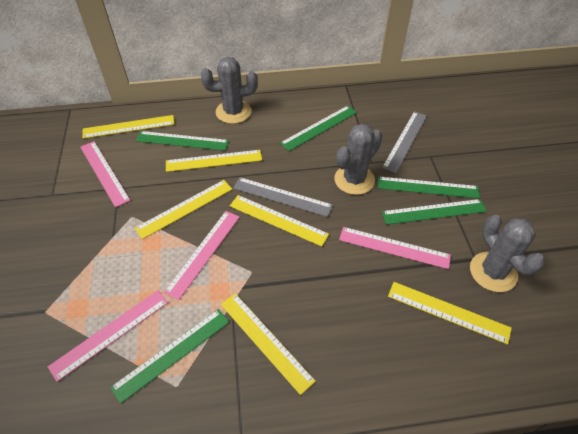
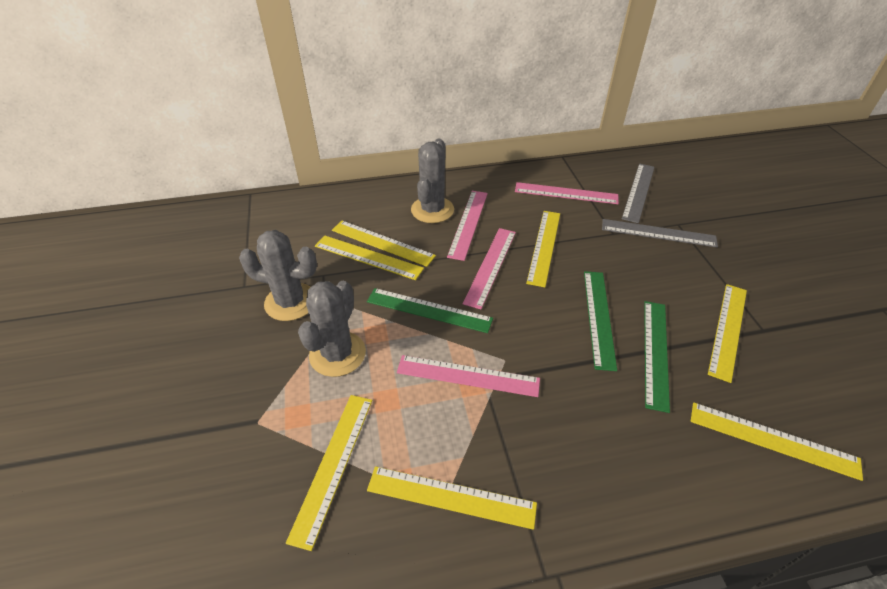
green ruler: [110,309,230,404] [136,131,229,151] [280,106,357,151] [378,176,480,198] [382,199,487,225] = 5 -> [367,288,493,333] [584,271,617,371] [644,301,670,413] = 3
yellow ruler: [82,115,175,139] [134,180,232,239] [166,150,262,172] [221,293,316,395] [230,195,329,247] [388,282,512,345] = 6 -> [286,395,372,551] [315,235,424,280] [332,221,436,267] [367,466,537,530] [526,211,560,287] [691,403,863,481] [708,284,747,383] = 7

